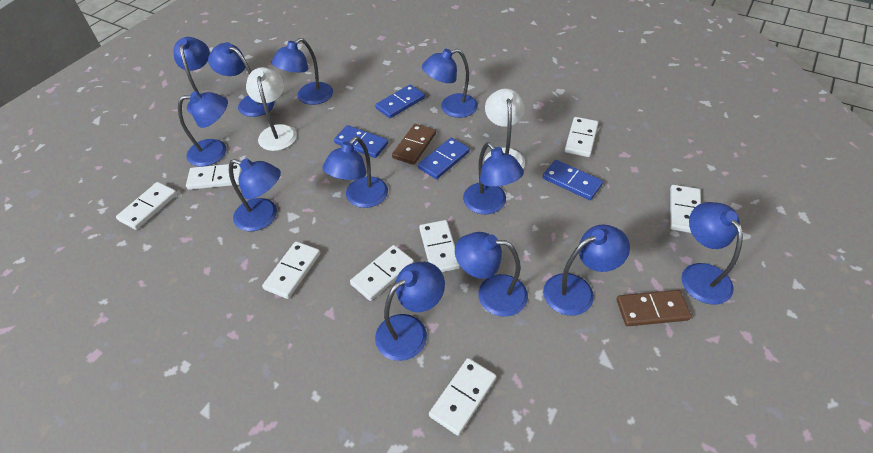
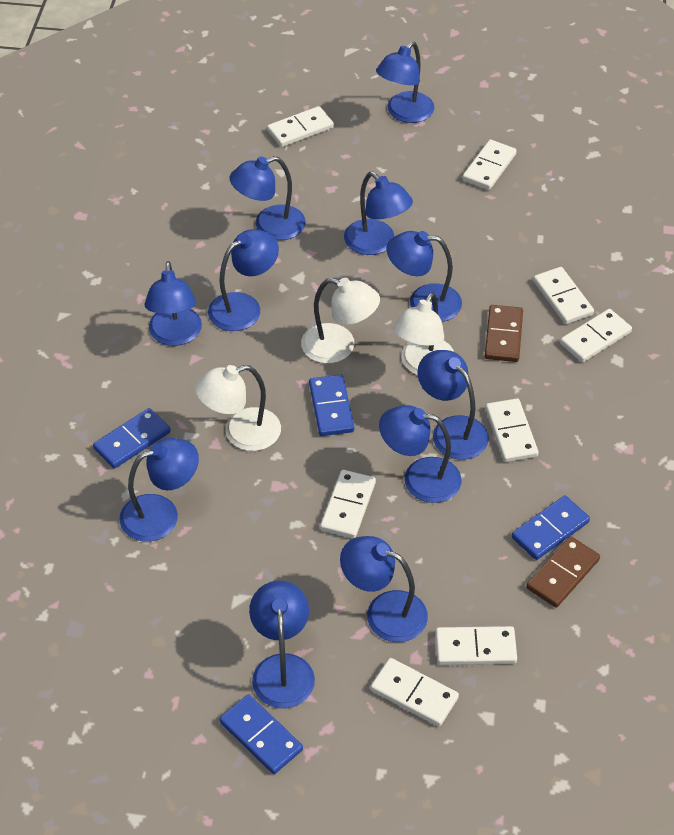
blue lamp: [174,37,216,114] [178,91,228,167] [208,42,275,117] [229,158,281,231] [271,38,333,105] [322,136,388,208] [375,262,445,361] [422,49,478,118] [455,232,528,317] [463,142,524,214] [543,225,630,316] [681,202,743,305] = 12 -> [119,438,199,542] [144,261,202,346] [208,229,279,331] [229,156,305,240] [249,581,315,708] [340,536,428,642] [344,172,413,255] [376,42,434,123] [379,405,461,503] [386,231,462,322] [417,350,489,460] = 11
white lamp: [246,67,297,151] [484,88,525,168] = 2 -> [195,365,281,451] [301,278,380,363] [393,292,454,375] = 3

